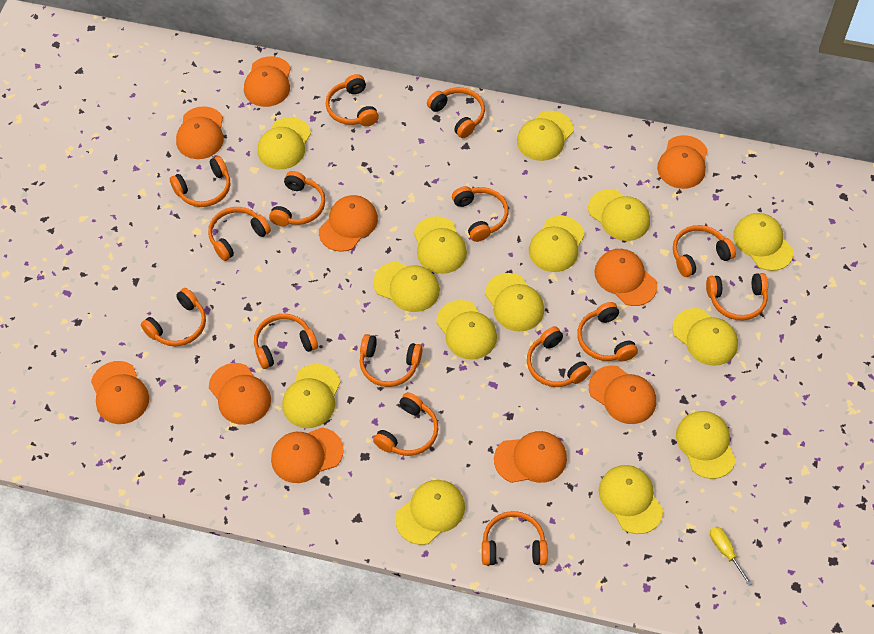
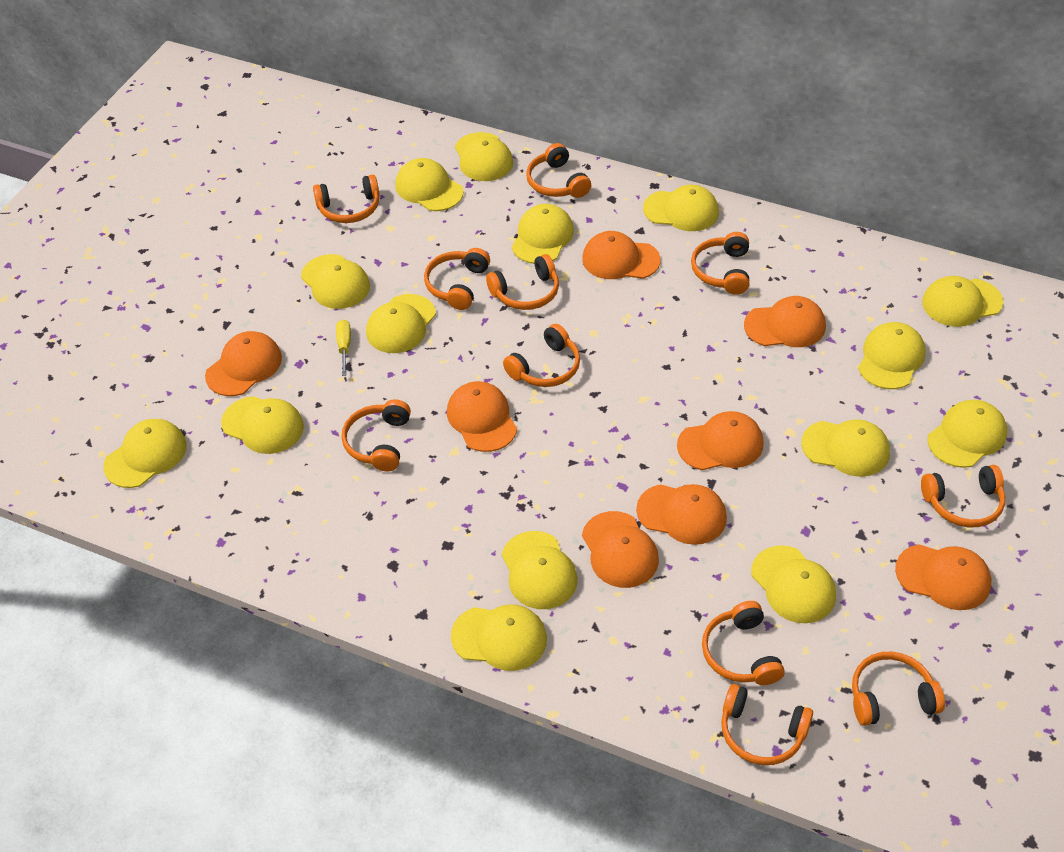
orange cap: [91,361,149,424] [176,106,224,159] [209,363,271,425] [244,56,291,107] [271,427,344,483] [319,195,378,252] [494,431,567,483] [589,365,656,424] [594,249,657,306] [657,135,708,189] = 10 -> [205,331,282,396] [447,381,517,452] [582,231,661,279] [582,511,659,588] [636,484,727,545] [677,411,764,470] [744,296,826,347] [895,544,991,610] = 8
orange headphones: [141,288,206,346] [170,156,230,207] [208,207,271,261] [254,314,318,369] [269,171,325,226] [326,74,379,126] [360,334,423,387] [373,392,438,456] [427,87,485,138] [452,186,508,242] [482,511,548,565] [527,326,591,387] [577,302,638,361] [673,225,736,277] [706,273,768,321] = 15 -> [313,175,379,223] [342,399,411,471] [424,248,490,310] [486,254,559,310] [503,324,580,387] [526,143,591,198] [691,232,749,295] [702,601,785,685] [721,684,813,765] [852,651,945,726] [921,465,1005,527] = 11
yellow cap: [258,117,311,169] [282,364,340,428] [373,261,440,312] [395,480,465,545] [414,216,467,274] [436,300,497,360] [485,273,544,331] [517,111,573,161] [529,216,585,272] [588,189,650,241] [599,465,663,534] [672,308,738,366] [676,411,736,479] [733,213,794,271] = 14 -> [103,419,187,488] [221,396,304,454] [301,254,370,309] [366,294,436,353] [395,158,463,211] [451,604,547,671] [455,132,513,181] [502,531,577,609] [512,204,574,264] [643,185,719,231] [751,545,836,623] [801,419,890,477] [858,322,926,389] [922,276,1003,327] [927,400,1007,468] = 15

